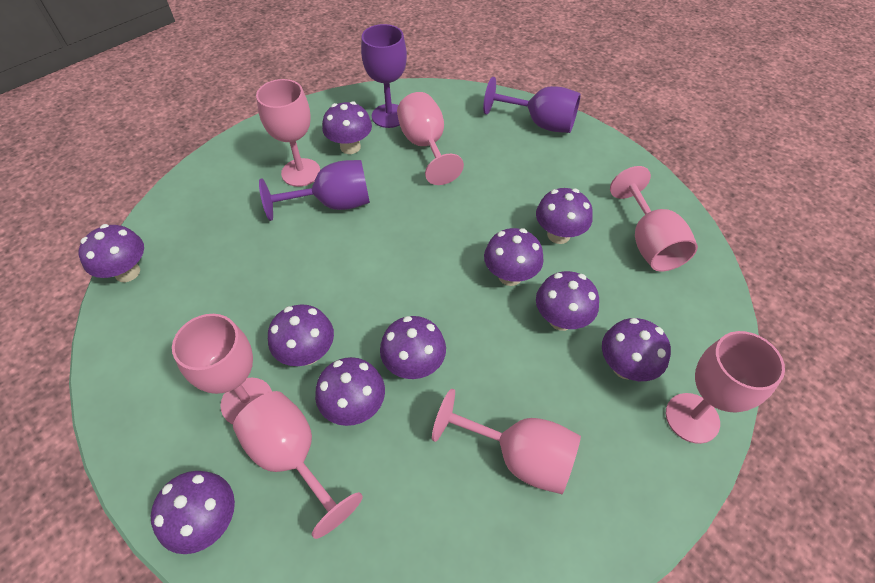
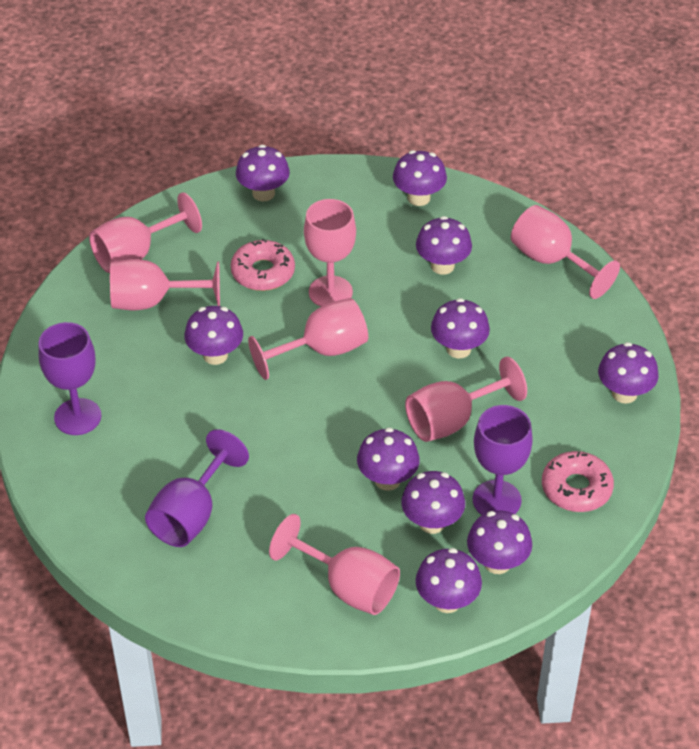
pink donut: none = 0 -> [231,239,295,291] [542,451,614,512] = 2

